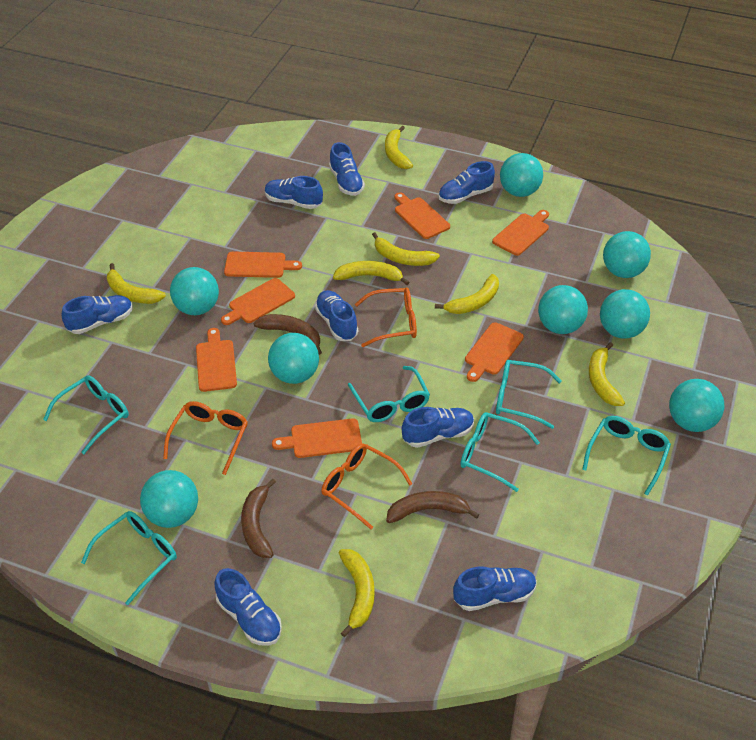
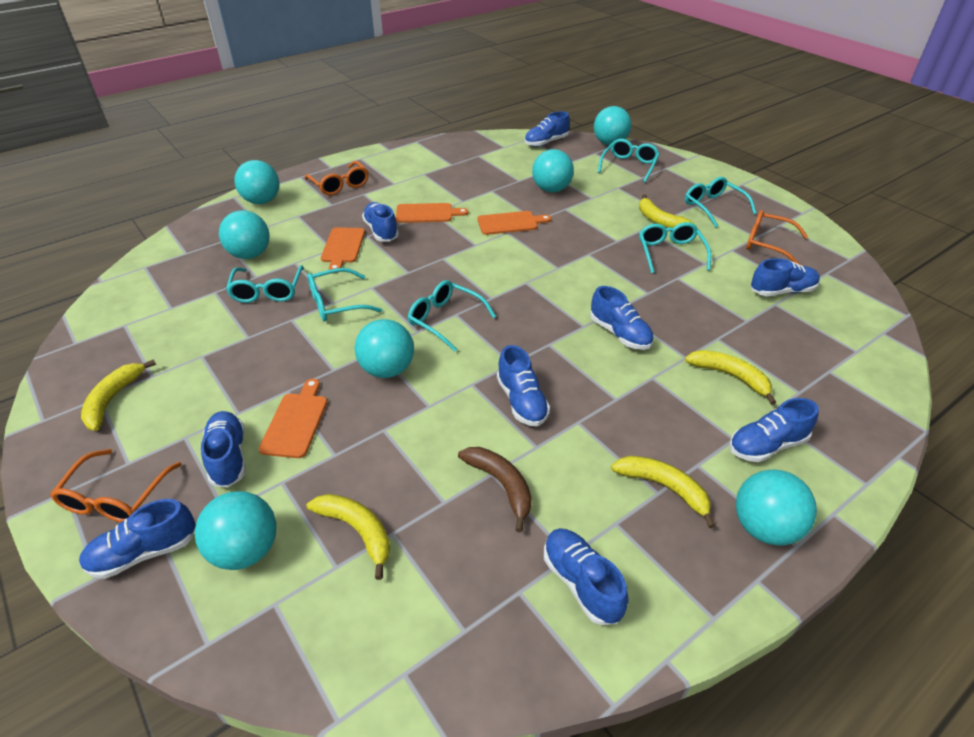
blue shoe: [62,295,133,334] [214,568,282,646] [265,176,323,209] [315,290,358,341] [329,142,365,196] [402,407,474,448] [438,161,495,204] [453,566,537,611] = 8 -> [79,499,196,579] [201,411,246,487] [362,202,399,242] [497,345,550,426] [524,111,570,147] [544,528,628,625] [590,286,654,350] [729,398,819,462] [751,258,820,296] = 9
brown banana: [241,479,276,558] [254,314,322,355] [386,491,480,523] = 3 -> [458,447,532,532] = 1
orange cutting board: [196,328,237,392] [221,278,295,325] [224,251,302,278] [272,419,362,458] [394,193,450,239] [465,322,524,382] [492,210,549,256] = 7 -> [259,379,327,458] [321,227,365,273] [396,203,468,223] [477,211,551,235] = 4
turquoise ball: [140,470,198,528] [170,267,219,315] [268,333,319,384] [500,153,543,197] [538,285,588,334] [600,289,650,339] [603,231,651,278] [669,379,725,432] = 8 -> [195,491,277,570] [219,210,270,259] [234,160,279,204] [354,319,414,378] [532,149,574,192] [594,106,631,145] [736,470,817,546] = 7
yellow banana: [107,263,166,304] [333,261,409,285] [339,549,375,637] [372,232,440,266] [385,126,413,169] [435,274,499,314] [589,342,625,406] = 7 -> [81,359,156,431] [307,494,390,580] [611,456,715,528] [639,194,694,228] [685,350,776,405] = 5

